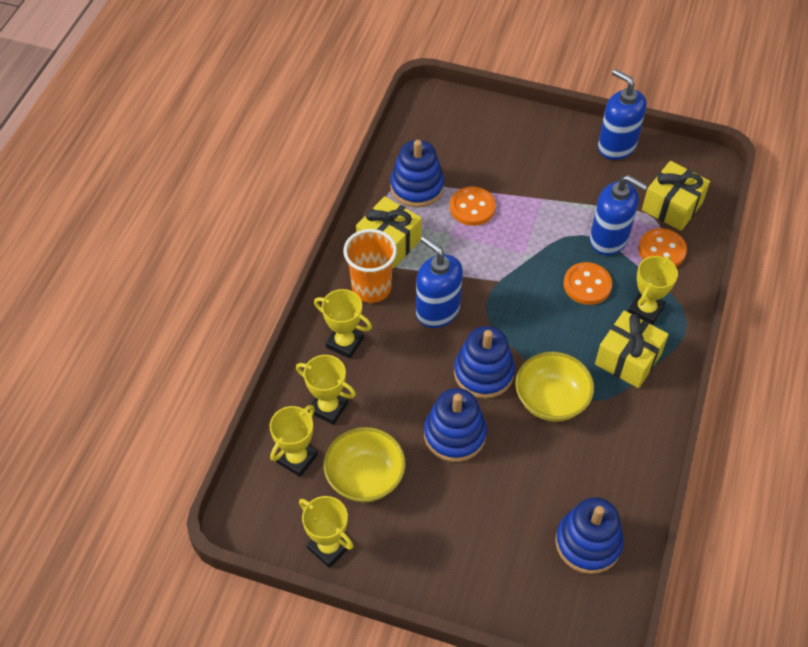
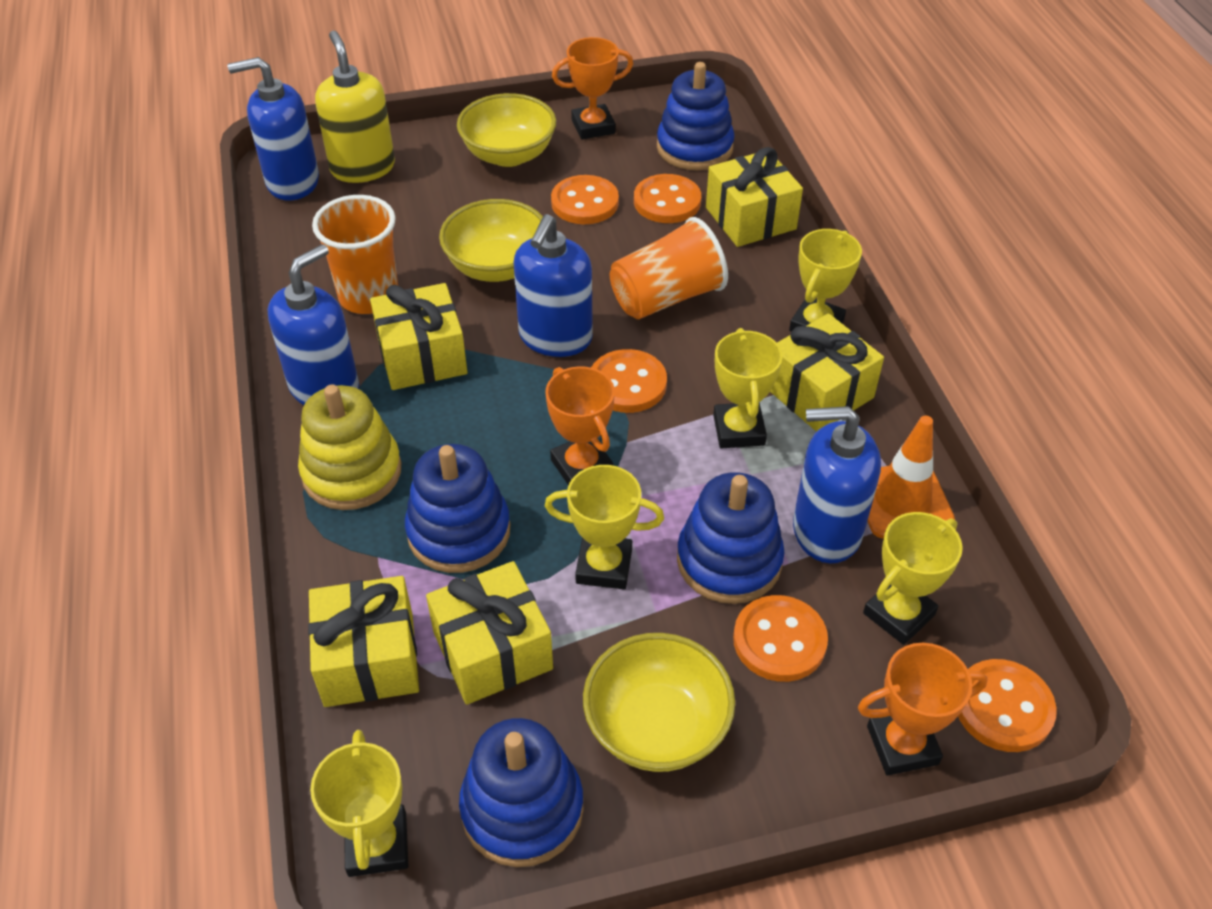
blue soap dispenser: [416,236,463,328] [590,175,648,256] [598,69,646,160] = 3 -> [227,57,319,201] [268,244,359,405] [514,214,593,357] [793,406,881,563] = 4
orange button: [450,186,496,226] [563,262,612,305] [638,228,687,267] = 3 -> [551,175,619,224] [591,349,667,413] [634,174,701,223] [733,595,828,682] [958,659,1056,752] = 5
orange cup: [343,229,397,303] = 1 -> [312,195,398,314] [610,217,728,319] = 2
orange traffic cone: none = 0 -> [867,416,955,539] = 1
orange trophy: none = 0 -> [545,366,615,485] [552,37,633,140] [858,643,988,775] = 3
yellow bowl: [324,427,406,502] [515,352,594,422] = 2 -> [439,199,543,282] [457,93,556,167] [583,633,735,772] = 3
yellow gift: [356,196,422,268] [595,311,669,388] [642,161,710,231] = 3 -> [308,576,419,707] [370,283,467,390] [426,561,553,705] [706,147,803,247] [770,313,884,432] = 5
yellow soap dispenser: none = 0 -> [315,31,395,183] = 1
yellow stacking toy: none = 0 -> [298,384,401,510] = 1

